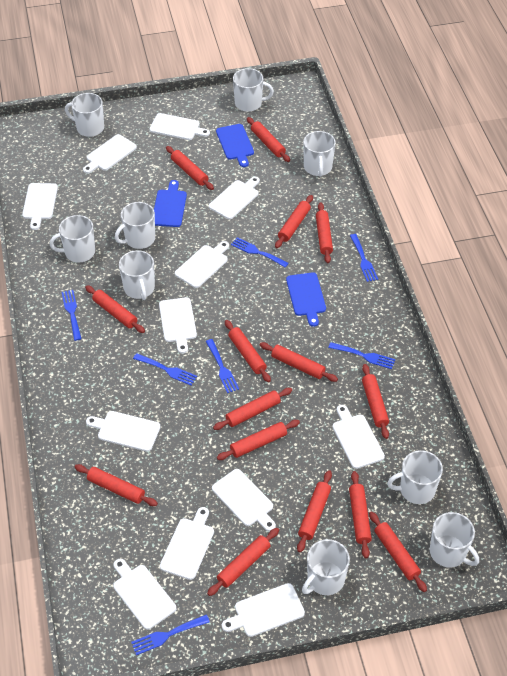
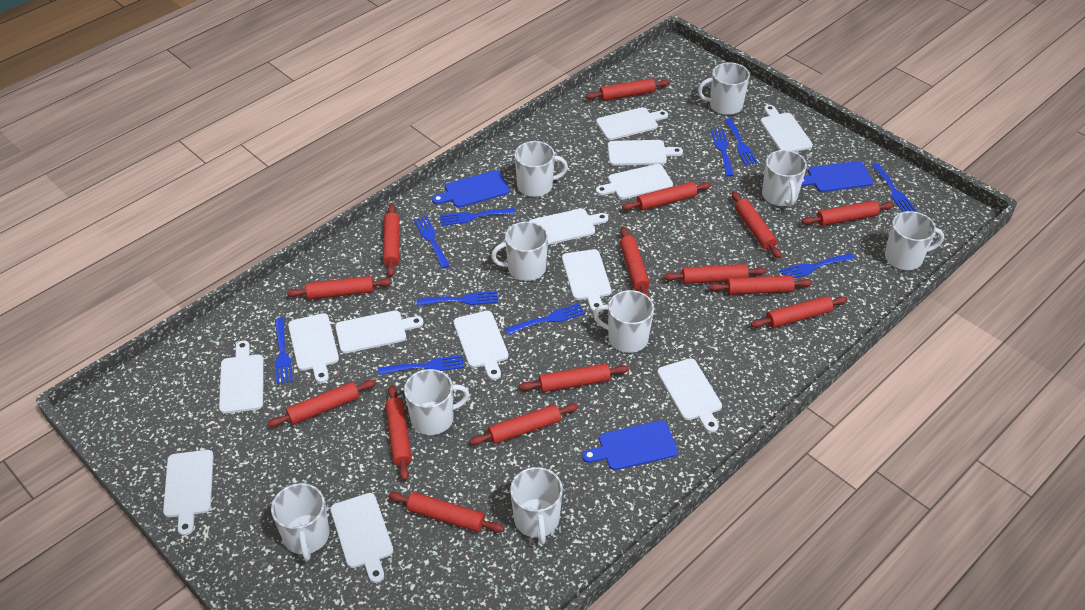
blue fork: [62,290,82,341] [131,614,210,655] [133,353,197,385] [206,339,239,393] [231,237,289,268] [328,342,395,369] [350,234,378,282] = 7 -> [275,318,293,384] [378,355,464,375] [414,216,450,269] [417,291,498,306] [440,208,515,226] [505,303,585,335] [711,129,734,177] [724,118,758,166] [779,253,855,278] [872,163,917,212] = 10
white cutting board: [22,183,58,230] [83,134,137,174] [86,411,161,452] [113,559,176,630] [149,113,210,140] [159,297,197,353] [160,507,214,580] [175,241,229,288] [209,177,260,219] [212,469,276,532] [222,583,305,637] [333,405,385,469] = 12 -> [163,450,214,536] [219,340,264,414] [288,313,339,383] [330,493,393,583] [335,310,423,353] [454,311,509,380] [529,209,608,245] [562,249,611,312] [596,107,668,140] [596,164,673,199] [608,140,683,166] [657,358,722,433] [760,105,813,152] = 13

